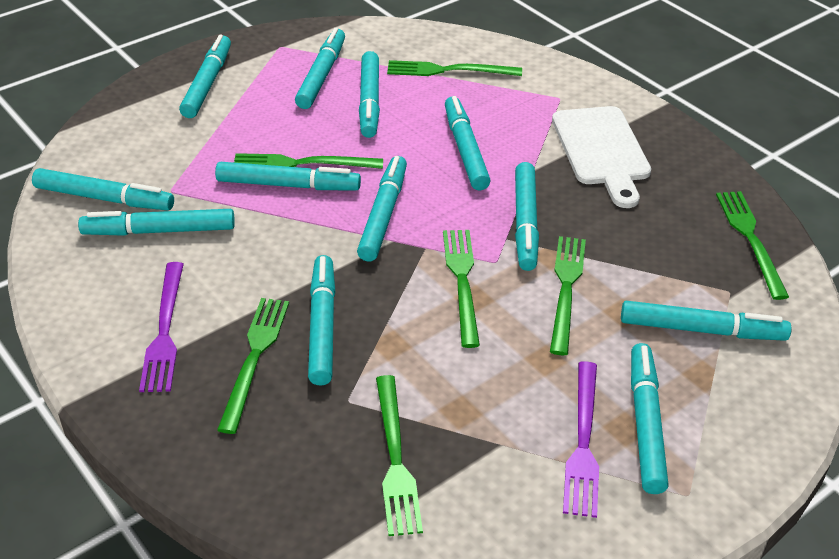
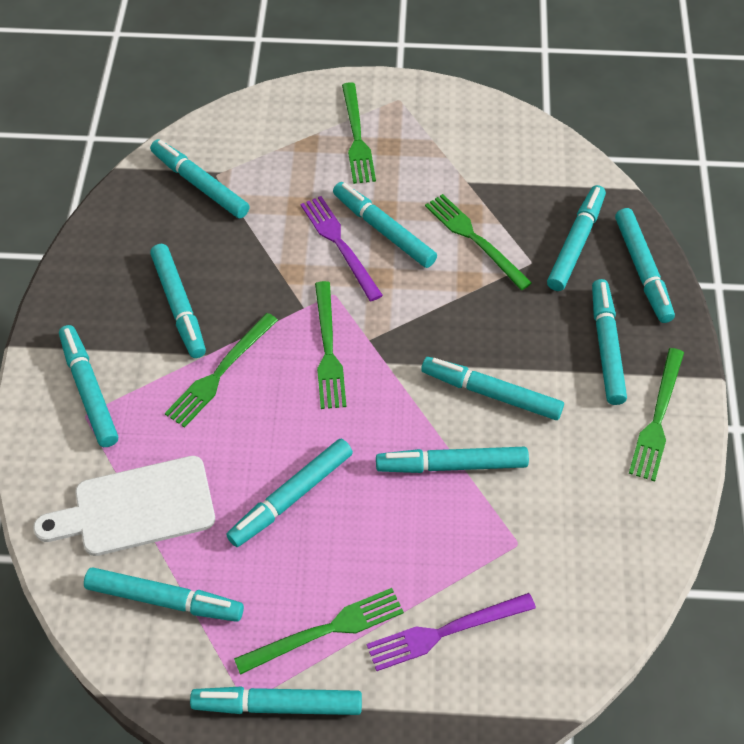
green fork: [217,298,289,434] [234,153,383,169] [376,375,423,536] [387,60,522,76] [443,230,480,348] [550,236,586,355] [716,191,789,300] = 7 -> [165,313,278,428] [234,588,404,675] [315,281,347,409] [342,82,376,184] [425,194,532,290] [629,348,684,481] = 6

